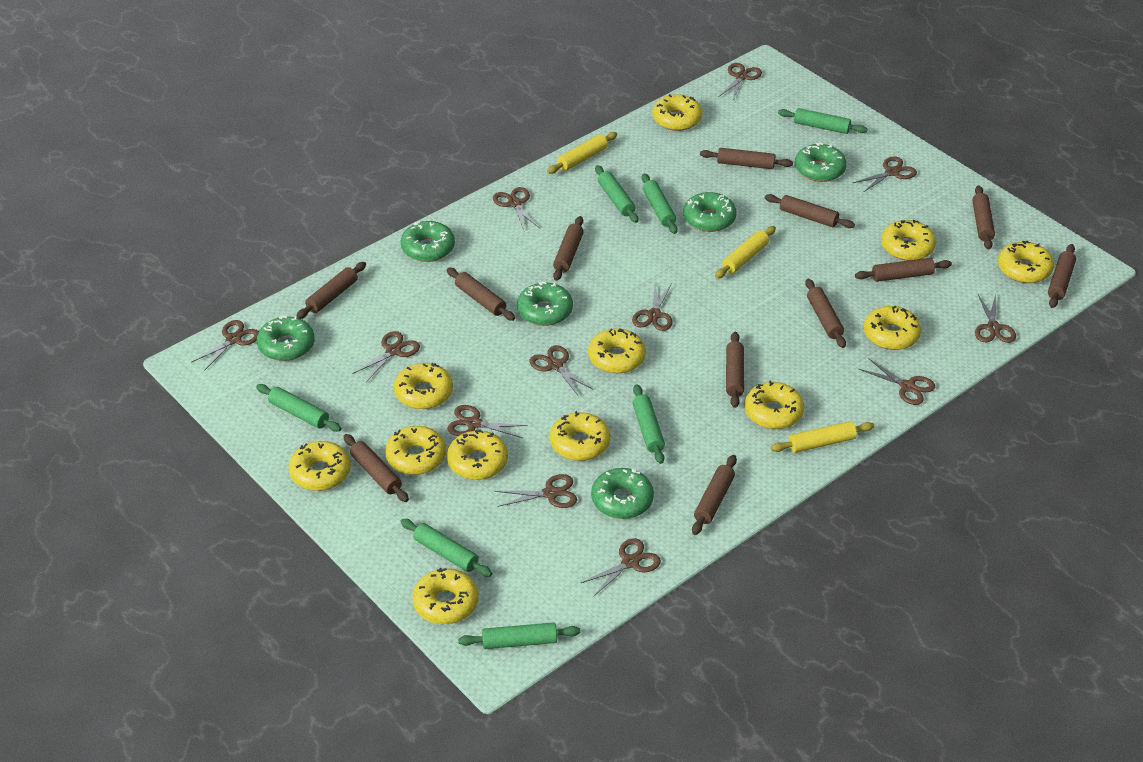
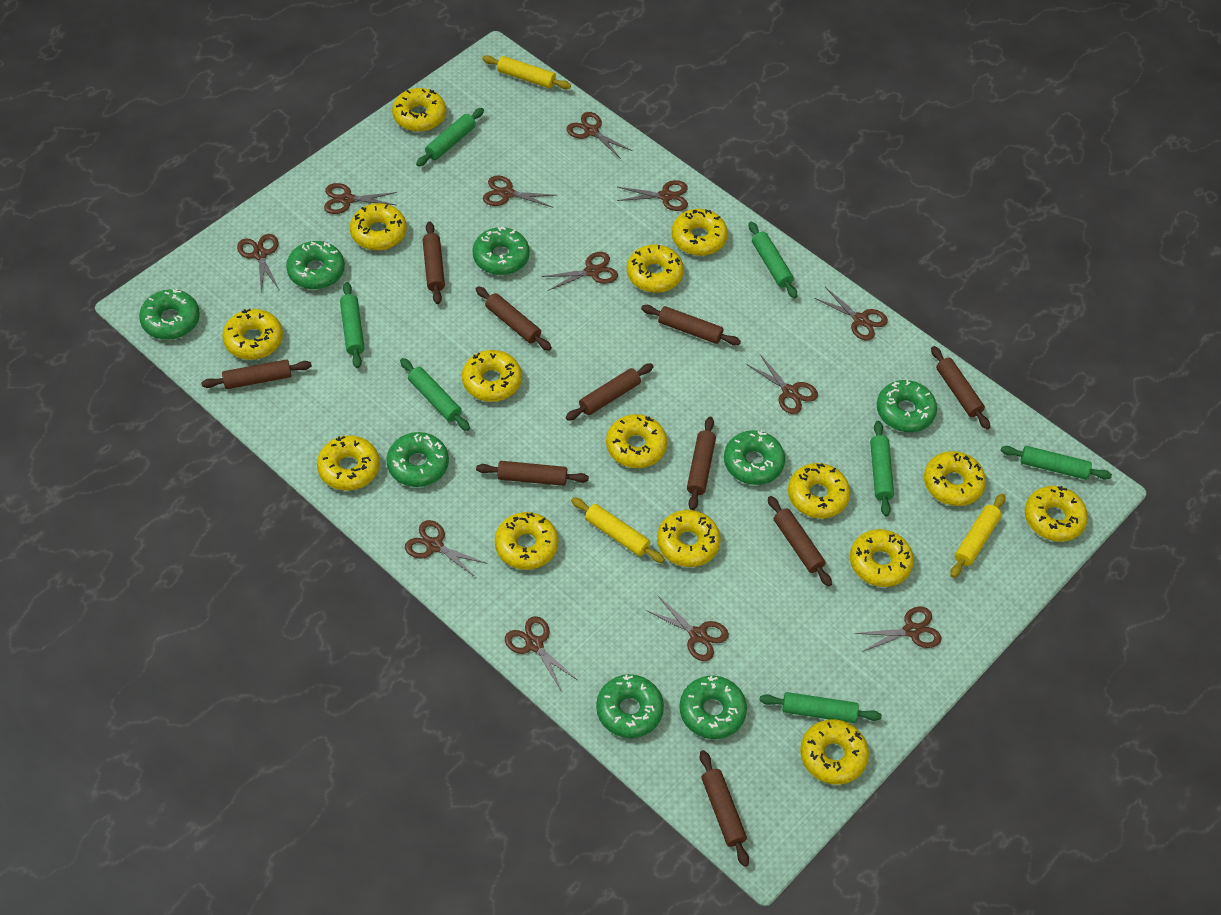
brown rolling pin: [296,262,366,319] [344,434,409,502] [447,268,515,321] [553,216,584,281] [692,455,737,535] [700,148,793,169] [726,332,744,408] [765,194,855,228] [805,279,846,348] [855,258,952,282] [972,186,995,250] [1048,244,1076,308] = 12 -> [201,359,312,389] [423,222,445,304] [476,286,552,351] [476,461,589,486] [566,363,654,421] [641,305,741,346] [687,417,716,510] [700,750,749,867] [768,496,832,587] [931,346,990,430] = 10
green donut: [257,315,315,361] [401,221,455,262] [517,281,573,326] [591,468,654,519] [683,192,737,232] [795,143,847,182] = 6 -> [139,289,200,340] [286,241,345,289] [386,432,449,487] [472,227,530,275] [596,674,664,738] [679,676,747,739] [724,430,785,485] [877,380,937,432] = 8
yellow donut: [289,441,351,491] [385,426,446,475] [394,363,453,409] [412,568,479,624] [447,429,508,480] [550,411,610,461] [588,328,646,373] [652,94,702,131] [744,381,804,429] [864,306,921,350] [881,220,936,261] [998,241,1054,283] = 12 -> [223,309,283,360] [317,435,380,491] [350,203,407,251] [392,88,446,132] [462,350,522,402] [495,512,558,570] [606,414,667,468] [627,245,684,293] [657,510,721,567] [671,209,728,256] [788,463,850,518] [800,719,869,785] [850,529,914,587] [924,451,986,506] [1025,486,1088,542] = 15

